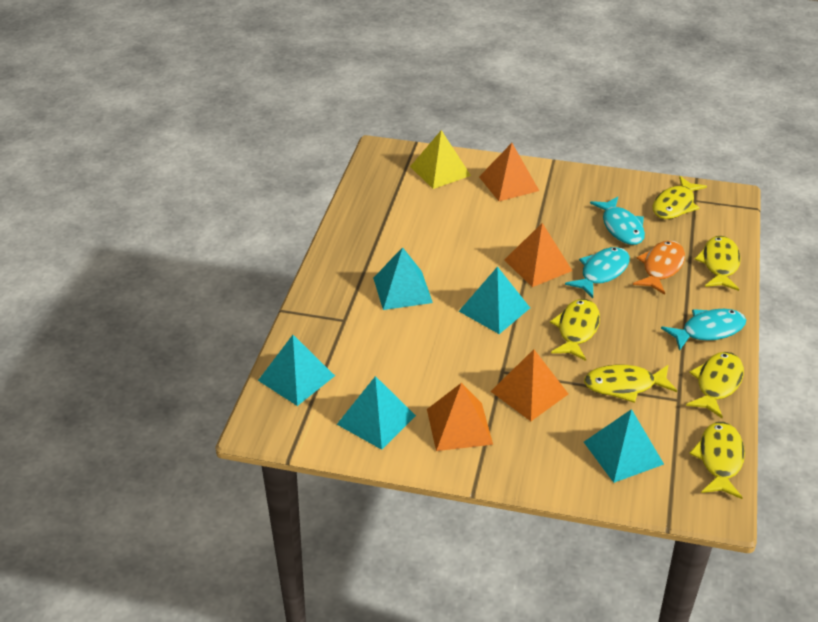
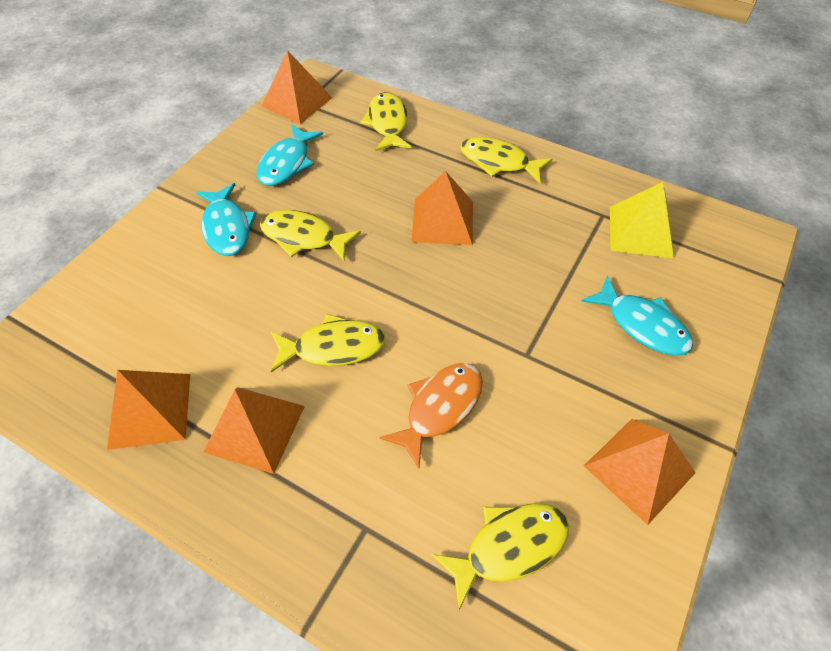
orange pyramid: [427,383,493,451] [479,143,539,201] [490,349,568,421] [504,223,572,287] = 4 -> [107,370,190,450] [203,387,305,474] [261,50,332,124] [411,171,473,245] [584,419,696,525] = 5
turquoise pyramid: [258,335,335,406] [337,376,416,450] [373,247,433,310] [459,266,530,334] [584,409,664,483] = 5 -> none = 0
yellow fish: [550,299,600,361] [584,365,677,403] [653,176,707,219] [686,352,744,418] [689,422,745,499] [694,236,741,291] = 6 -> [260,210,361,261] [271,314,386,372] [360,92,411,151] [431,503,569,610] [460,137,552,183] = 5

